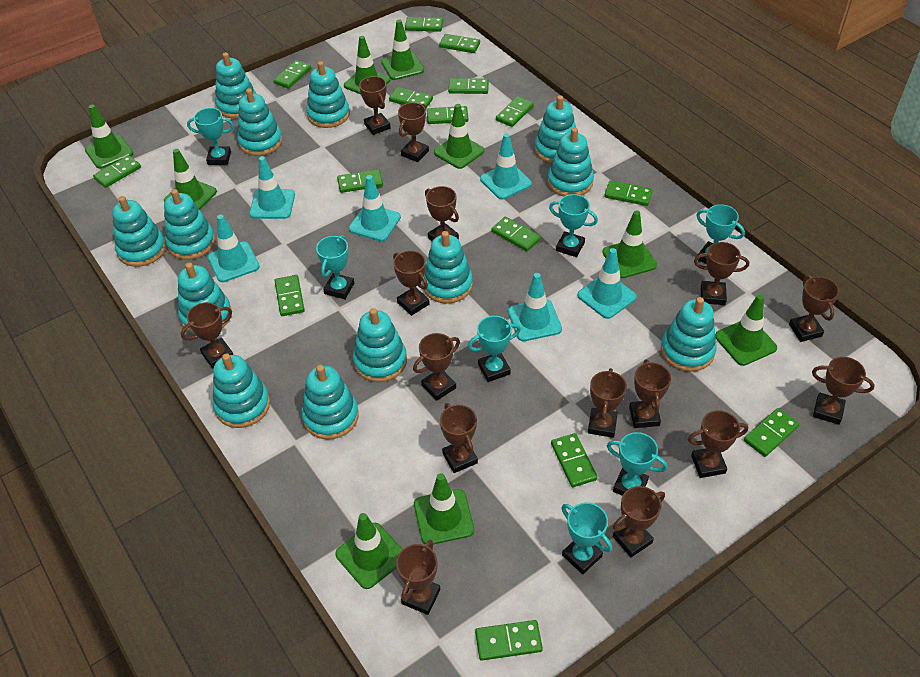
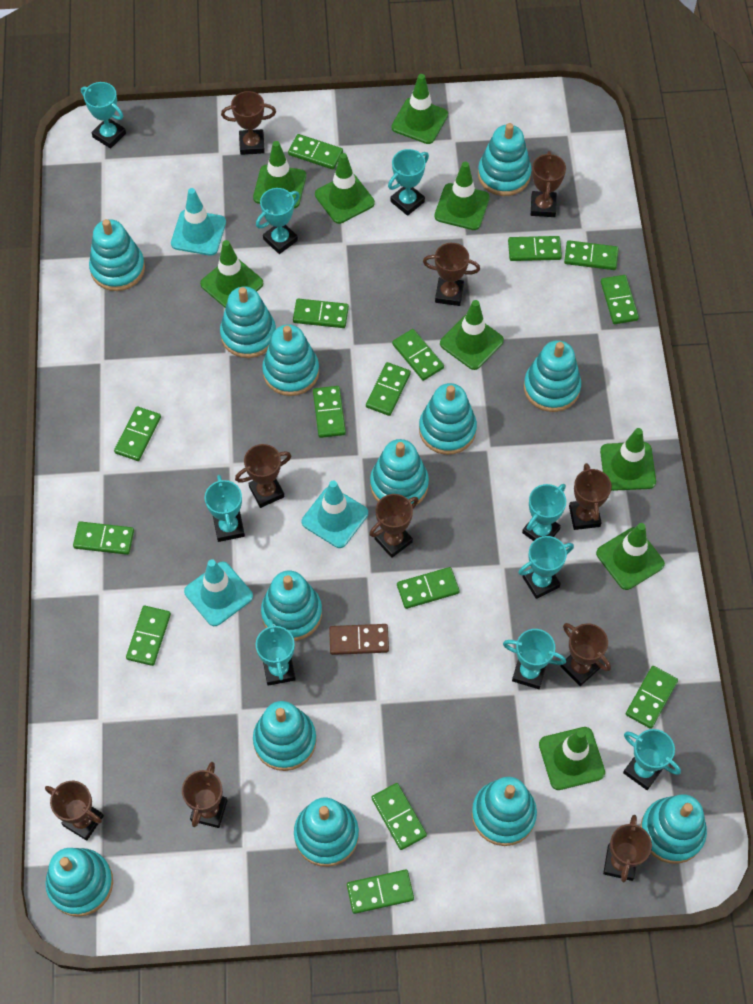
brown domino: none = 0 -> [329,624,389,655] = 1
brown trophy: [181,302,233,369] [359,76,391,135] [393,250,430,316] [396,540,440,615] [398,103,429,162] [413,333,460,401] [425,186,459,241] [440,403,478,473] [588,368,627,438] [613,486,665,557] [629,359,671,428] [688,410,748,478] [694,242,749,305] [789,275,839,342] [812,357,875,425] = 15 -> [45,781,104,841] [182,762,227,828] [221,91,276,155] [235,444,291,508] [369,494,418,558] [423,243,480,306] [531,151,566,217] [560,623,611,686] [569,463,612,530] [603,815,652,882] = 10
turquoise traffic cone: [208,215,260,282] [249,156,295,219] [349,175,401,241] [480,133,532,199] [508,273,562,341] [577,248,636,319] = 6 -> [171,188,226,256] [184,559,253,626] [302,481,368,548] = 3
turquoise trophy: [187,108,234,165] [316,235,354,299] [468,316,521,382] [549,194,598,257] [561,502,612,574] [607,432,667,496] [696,204,745,264] = 7 -> [81,82,126,149] [205,475,245,542] [256,188,300,254] [256,619,296,686] [388,149,429,216] [503,629,566,689] [518,536,574,599] [522,484,566,541] [623,729,681,790] = 9

